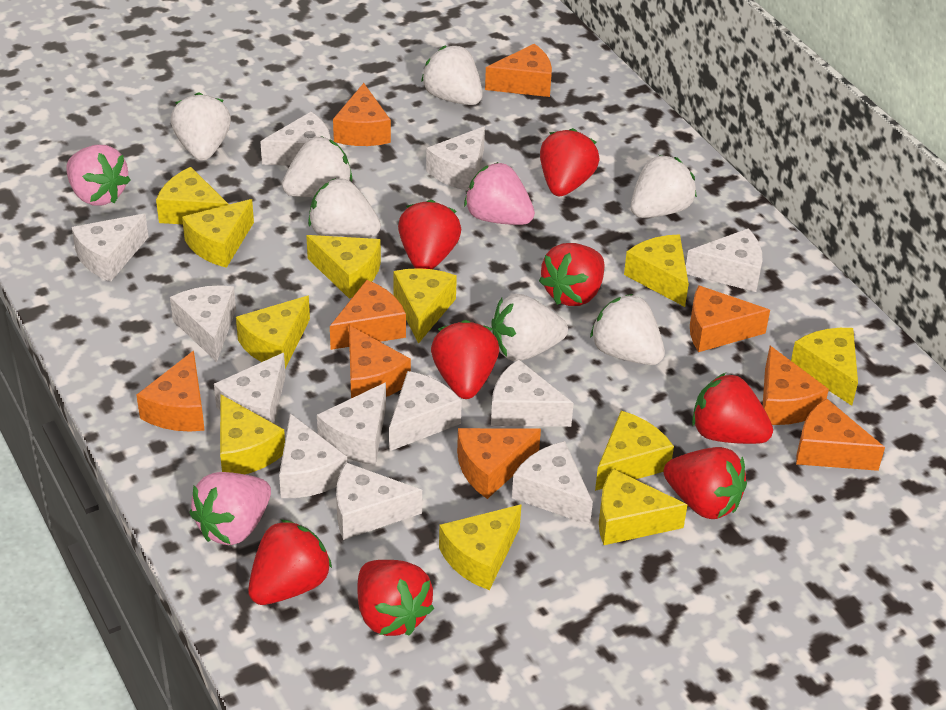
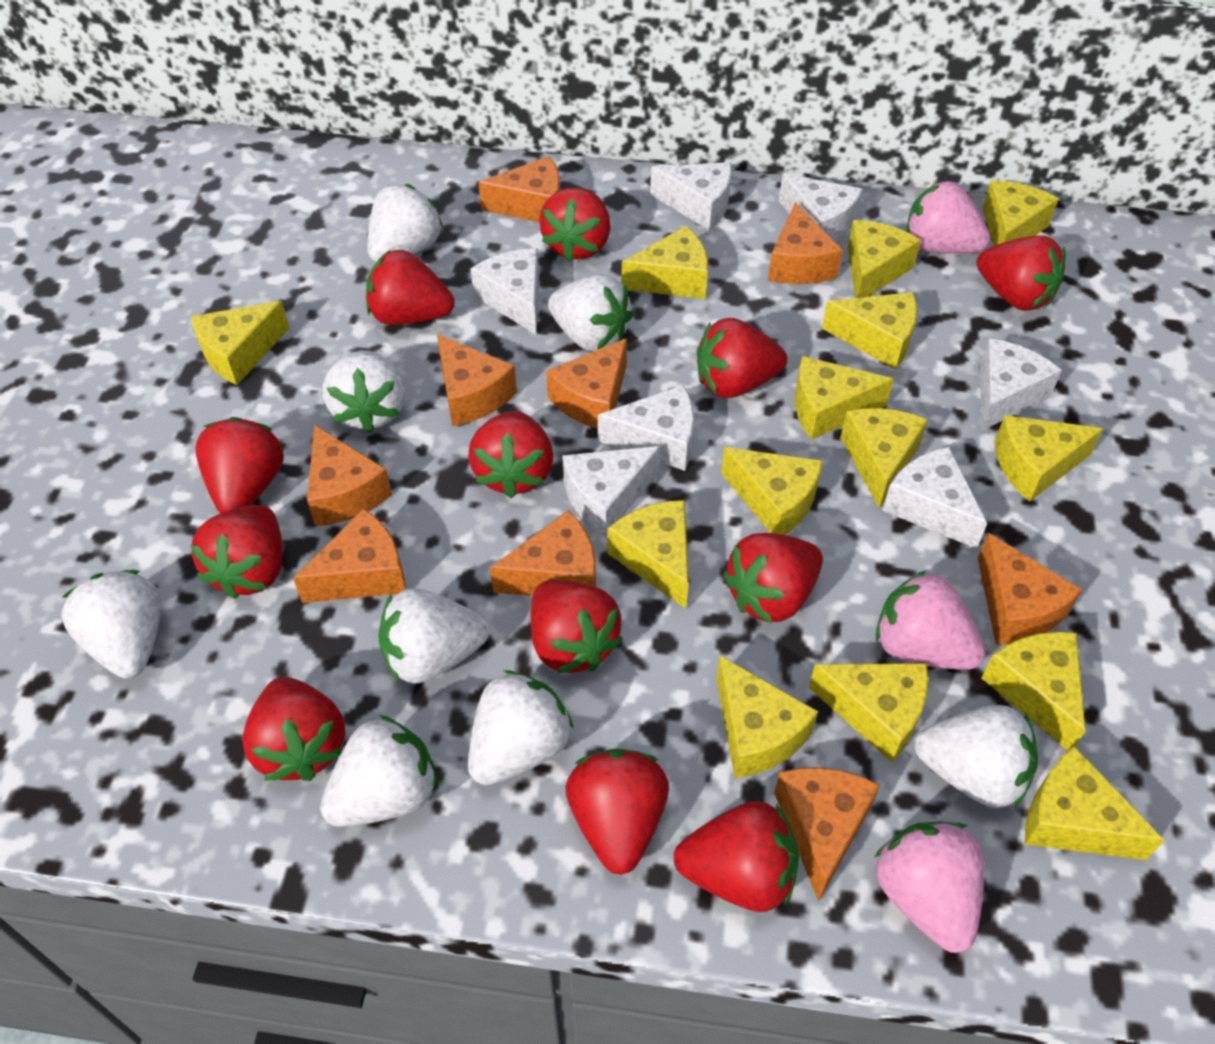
red strawberry: [248,519,332,605] [358,560,434,636] [398,200,461,269] [431,320,499,399] [539,243,604,306] [540,128,600,196] [663,447,747,519] [692,373,773,444] = 8 -> [190,505,283,599] [195,417,284,513] [242,677,345,781] [366,250,455,325] [468,411,554,498] [530,580,623,674] [539,188,610,261] [566,749,669,875] [674,801,799,912] [697,318,787,398] [723,533,823,624] [977,235,1066,311] = 12
white cheese: [72,214,148,281] [170,285,236,362] [214,353,286,423] [260,112,330,166] [279,413,347,498] [317,382,386,465] [336,462,422,540] [389,371,462,451] [426,126,485,191] [491,359,574,427] [512,441,593,525] [686,228,762,292] = 12 -> [471,248,539,334] [562,446,660,536] [598,385,694,471] [650,162,732,230] [779,173,863,242] [882,447,987,549] [980,338,1062,432] = 7
white strawberry: [171,92,231,161] [282,136,352,197] [308,178,381,238] [421,45,483,105] [491,294,568,361] [590,294,665,365] [631,155,697,218] = 7 -> [61,570,161,679] [320,715,438,827] [323,350,405,433] [368,184,443,262] [378,588,489,684] [468,670,573,785] [548,274,633,352] [914,705,1038,808] = 8
yellow cheese: [156,167,229,224] [182,199,254,268] [220,395,285,474] [236,296,310,369] [306,235,381,299] [393,268,457,344] [439,505,521,590] [595,411,674,491] [599,469,687,545] [624,235,689,307] [791,328,858,406] = 11 -> [191,301,289,385] [607,500,689,609] [621,226,708,299] [716,656,818,778] [721,447,823,535] [795,356,894,440] [809,663,928,762] [822,292,917,370] [840,408,928,508] [848,220,921,298] [982,180,1059,246] [982,632,1086,751] [994,415,1104,502] [1025,746,1165,860] = 14

